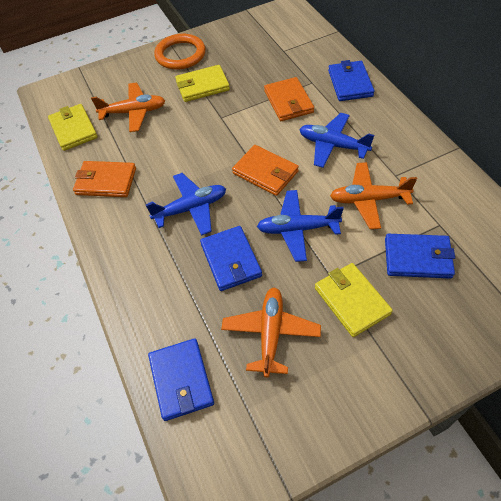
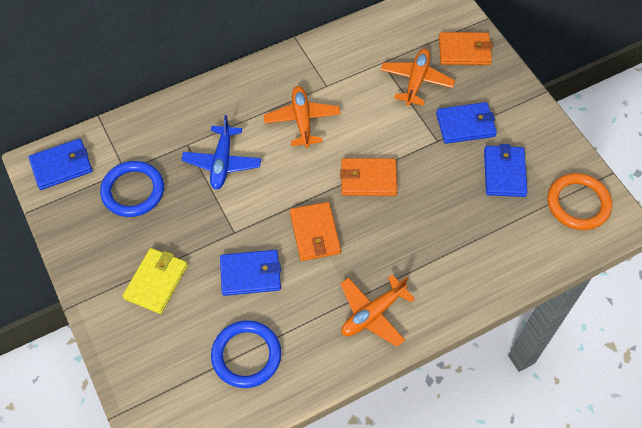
blue plane: [146,173,226,236] [257,190,344,262] [299,113,374,168] = 3 -> [182,115,261,190] = 1
blue ring: none = 0 -> [100,161,164,217] [211,320,281,388] = 2
yellow wallet: [48,104,98,151] [175,65,230,102] [315,263,393,337] = 3 -> [123,248,188,314] = 1

